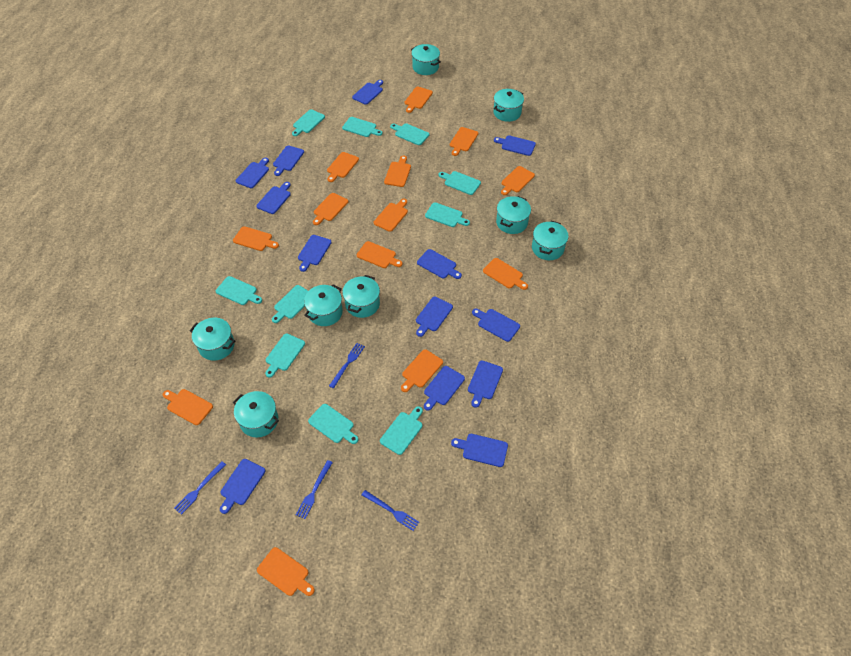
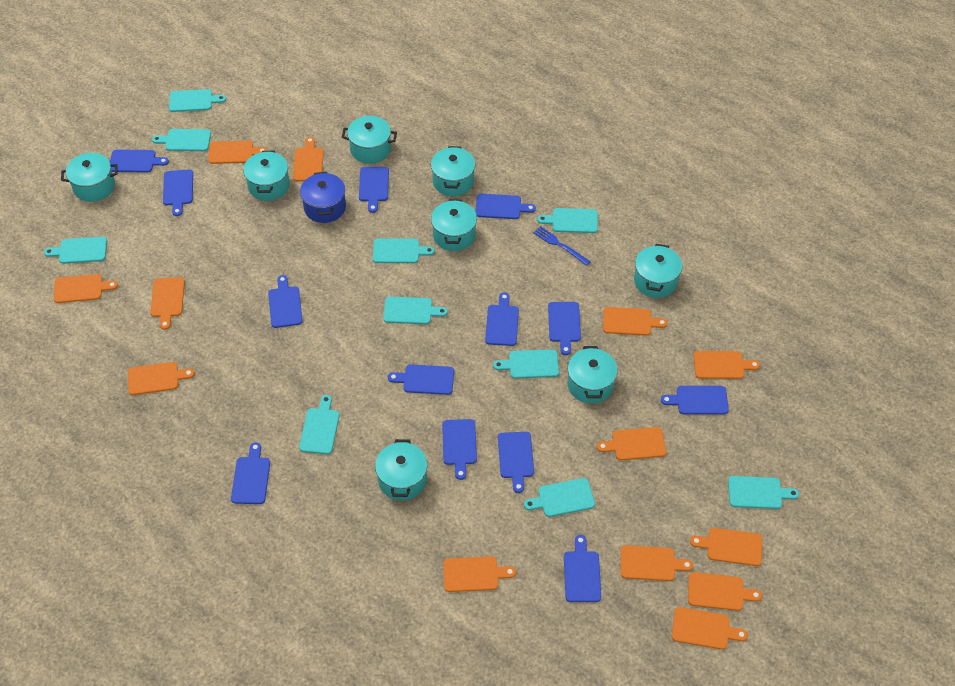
blue fork: [174,461,226,515] [296,460,333,519] [329,343,365,389] [362,490,419,531] = 4 -> [533,226,591,266] = 1
blue pot: none = 0 -> [300,171,346,223] = 1

